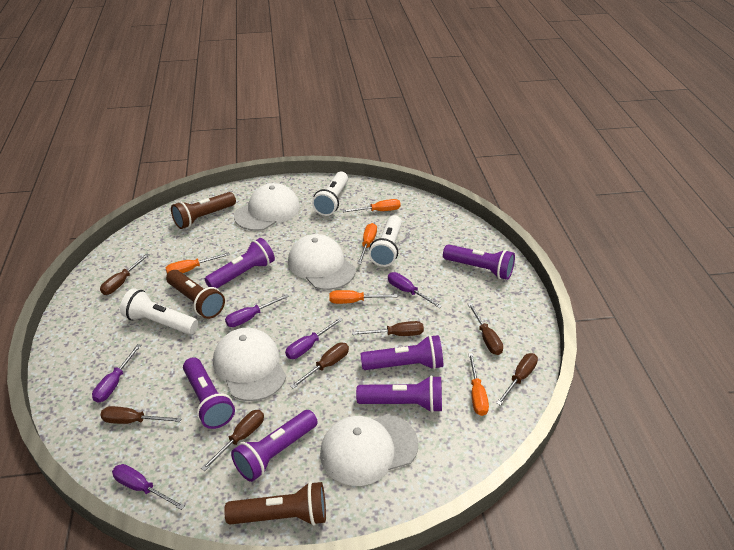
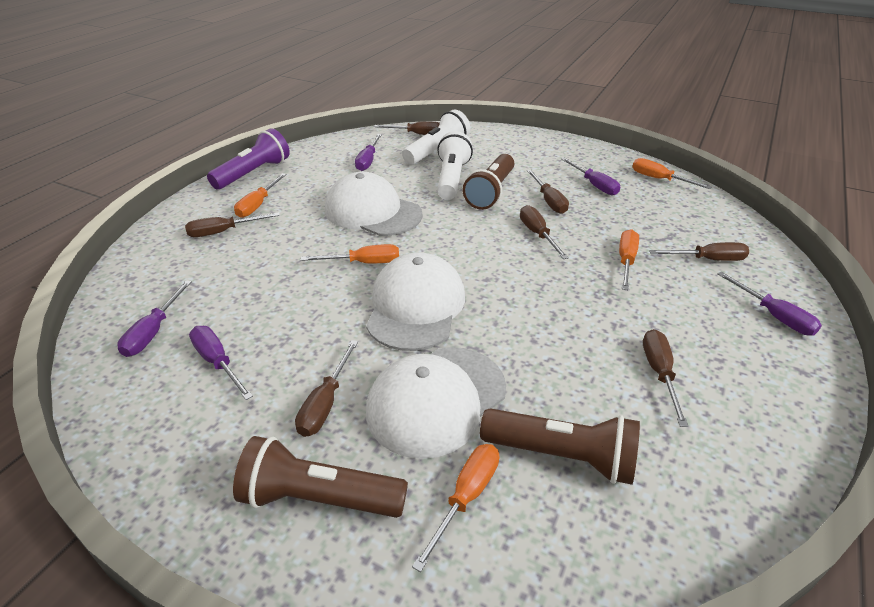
purple flashlight: [183,357,235,429] [205,238,275,288] [231,410,318,482] [356,375,442,413] [360,335,443,370] [443,244,515,280] = 6 -> [207,128,290,189] = 1
white cap: [213,328,286,401] [234,183,300,231] [288,234,355,290] [320,414,418,486] = 4 -> [325,172,423,236] [366,252,465,351] [366,347,506,459] = 3
white flashlight: [120,288,198,335] [312,172,348,216] [369,215,402,267] = 3 -> [402,110,470,165] [437,131,473,200] = 2

